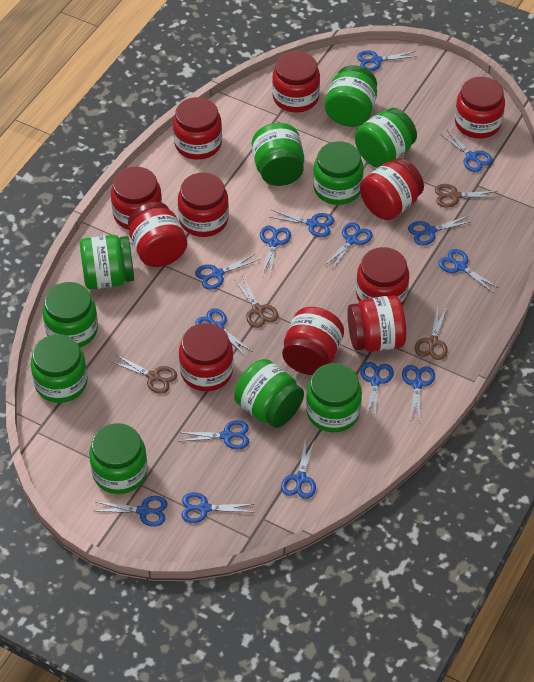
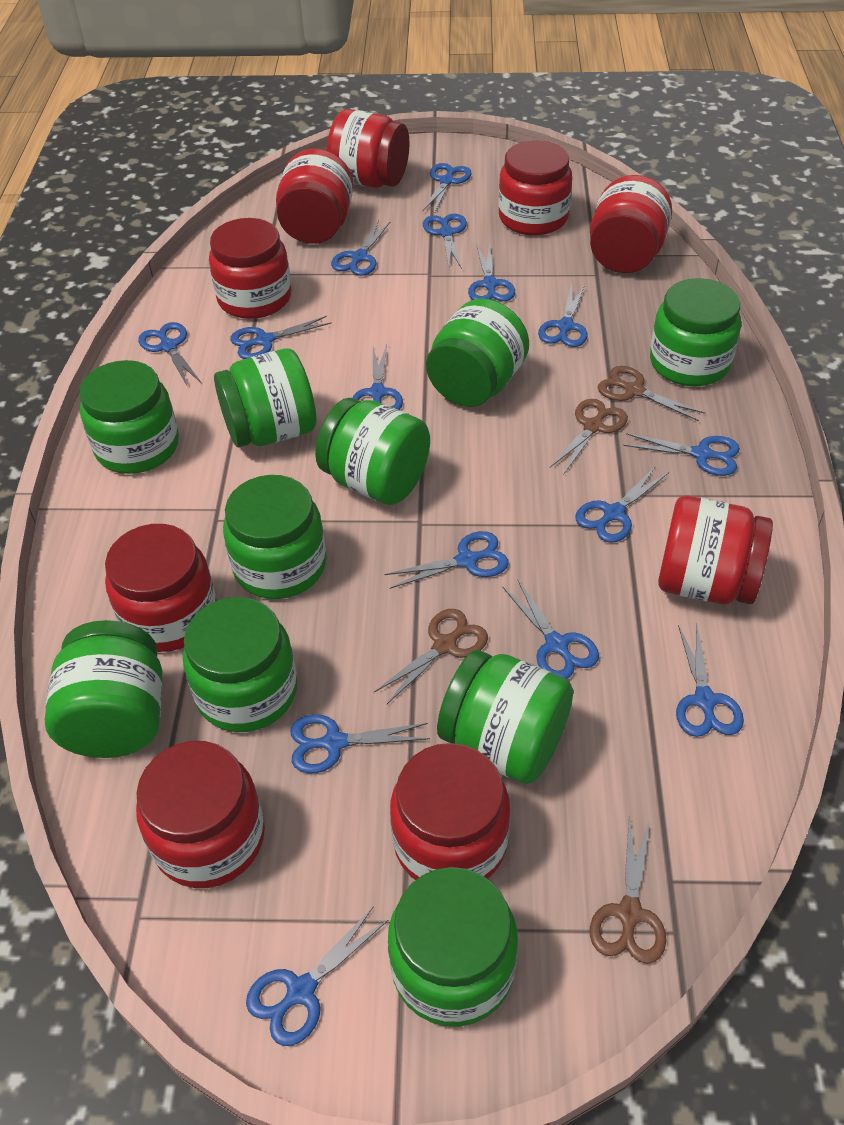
red jar: [111,167,162,230] [128,202,187,267] [173,97,222,160] [178,172,229,237] [179,323,233,391] [272,51,320,113] [282,307,344,375] [347,295,406,352] [356,247,409,305] [360,158,424,220] [455,77,505,139] = 11 -> [105,524,217,652] [136,741,265,888] [209,218,291,319] [276,149,354,244] [327,109,410,188] [390,743,510,880] [498,141,572,235] [590,175,672,273] [658,495,773,604] = 9

